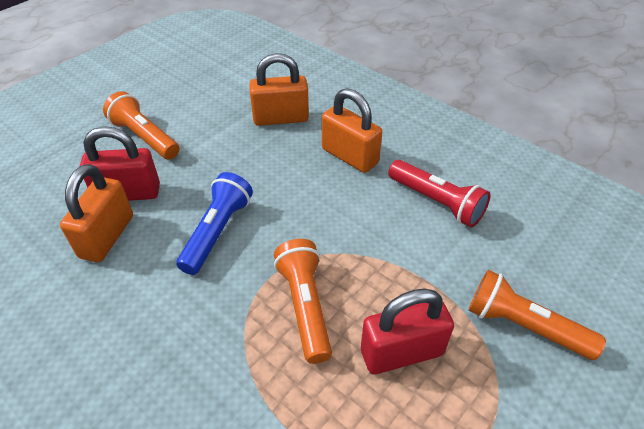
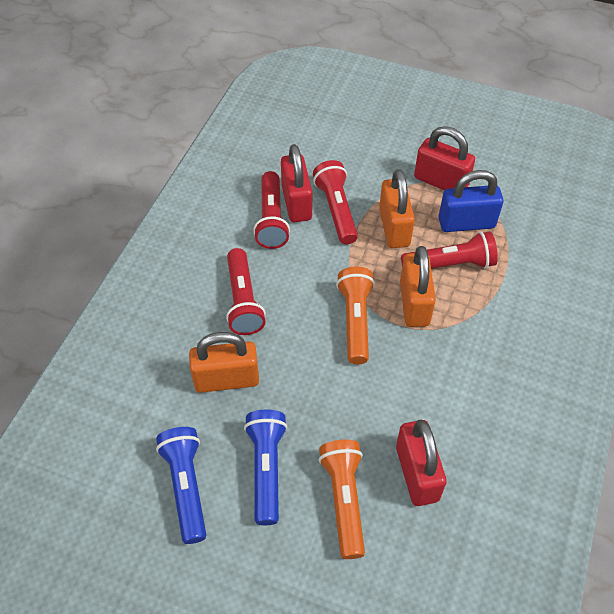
blue flashlight: [176,172,253,275] = 1 -> [156,427,206,544] [244,410,287,525] = 2
blue padlock: none = 0 -> [439,170,504,232] = 1
orange flashlight: [103,91,180,160] [274,239,332,364] [468,270,606,360] = 3 -> [319,440,365,559] [336,266,375,364] = 2
red flashlight: [388,160,491,227] = 1 -> [226,248,266,335] [253,171,290,249] [313,160,358,245] [401,232,498,269] = 4
red padlock: [79,126,160,201] [361,288,454,374] = 2 -> [281,144,312,222] [396,420,447,506] [414,126,475,190] = 3

